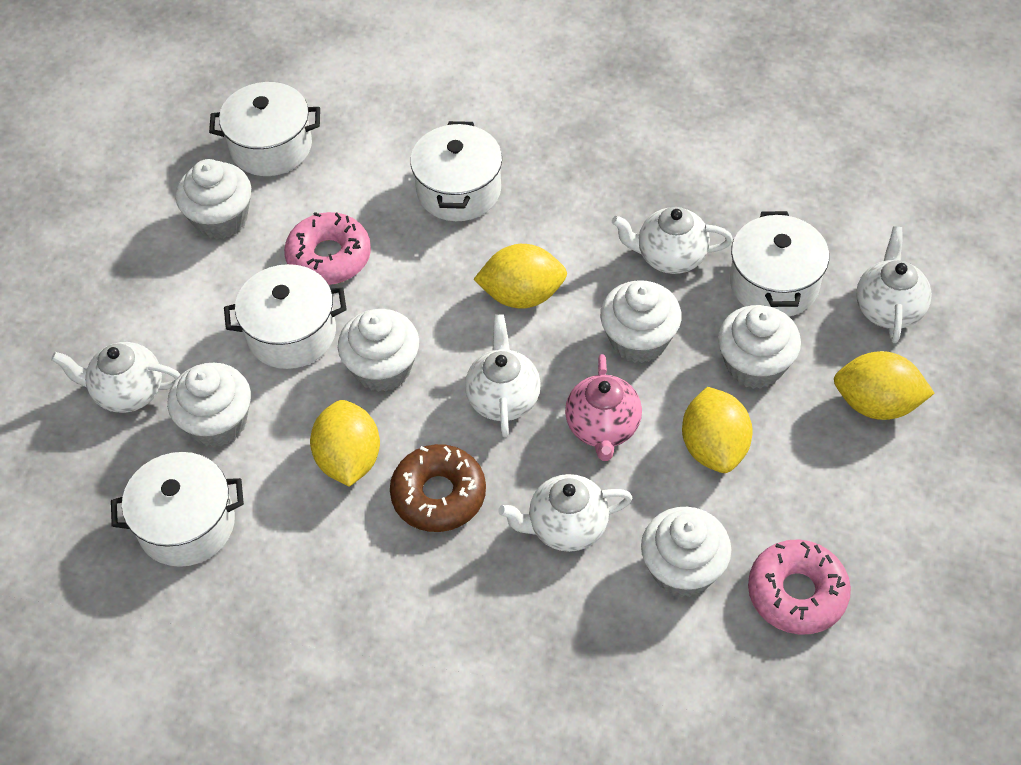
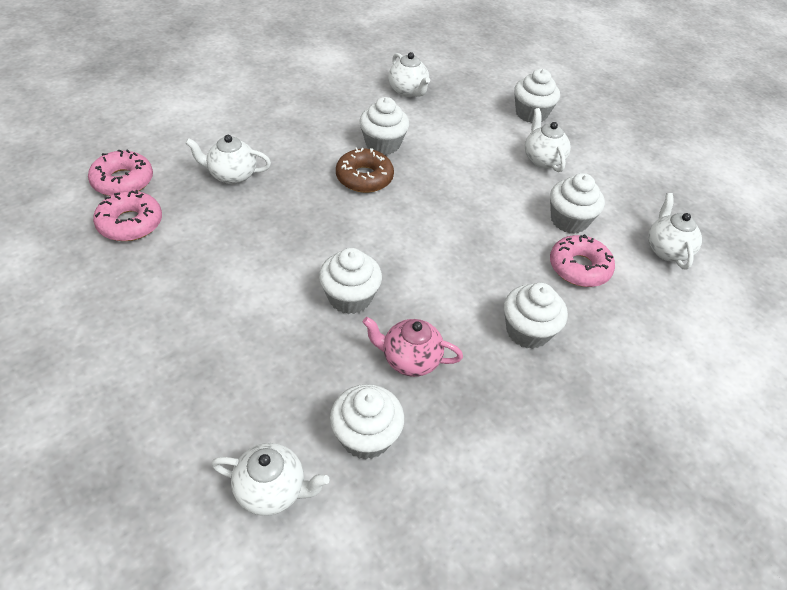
pink donut: [284,212,371,285] [748,540,851,635] = 2 -> [88,149,153,196] [93,190,162,241] [550,234,615,287] = 3
white pot: [111,452,244,567] [209,82,320,176] [224,264,347,369] [410,121,502,221] [730,211,829,317] = 5 -> none = 0
yellow lemon: [310,400,380,487] [473,244,567,308] [682,387,753,473] [834,351,935,420] = 4 -> none = 0

